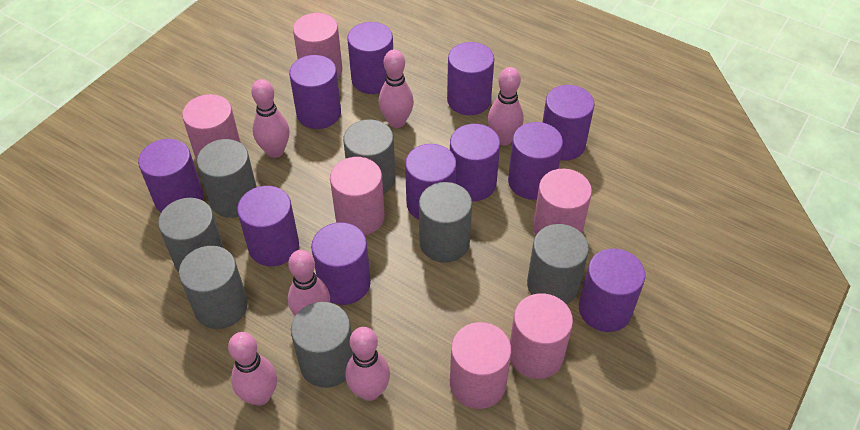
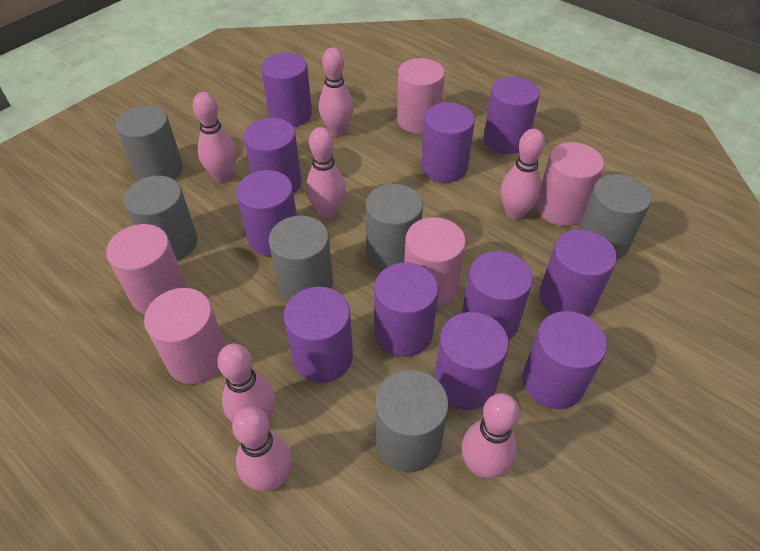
grey cylinder: [158,198,225,272] [179,246,248,329] [197,139,257,217] [291,302,354,388] [343,119,396,194] [419,182,472,263] [527,224,589,304] = 7 -> [116,105,183,180] [123,176,198,261] [269,216,333,302] [366,184,423,270] [375,370,449,472] [579,174,652,259] = 6
pink bowling pin: [228,332,277,406] [251,79,289,158] [288,250,330,316] [345,327,390,401] [379,49,414,128] [488,67,524,146] = 6 -> [193,92,236,182] [217,344,275,423] [232,407,292,491] [306,127,346,219] [319,47,354,136] [461,393,520,478] [501,129,545,220] = 7
pink cylinder: [182,94,241,160] [293,13,342,78] [330,157,385,235] [450,322,511,409] [510,293,573,379] [533,169,592,236] = 6 -> [106,224,187,314] [144,288,226,384] [397,58,445,134] [404,217,466,308] [536,142,604,226] = 5

